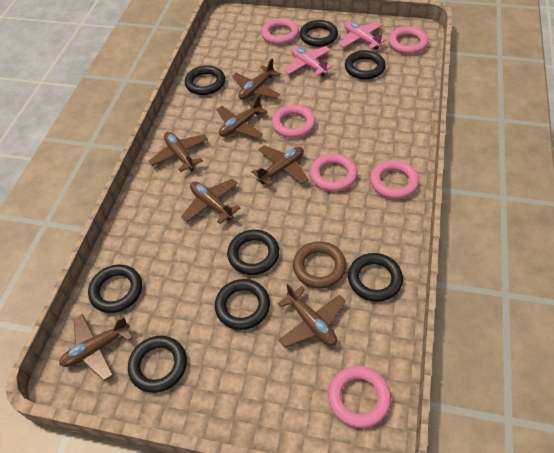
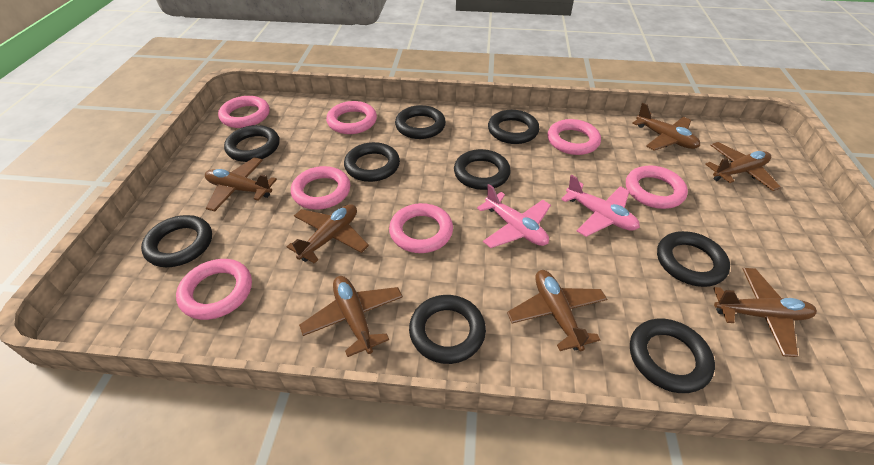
black ring: [88,265,142,313] [128,336,187,393] [185,65,225,95] [215,279,270,330] [227,230,279,275] [300,20,338,47] [345,50,386,80] [348,253,403,302] = 8 -> [141,215,212,267] [224,125,280,162] [344,142,400,182] [395,105,446,139] [409,295,486,364] [454,149,511,190] [488,110,539,144] [630,319,715,393] [657,231,730,287] = 9
brown ring: [293,241,346,289] = 1 -> none = 0
pink ring: [261,18,299,45] [272,105,316,138] [310,154,358,192] [328,366,391,428] [370,160,419,199] [389,27,428,54] = 6 -> [176,259,252,320] [218,96,270,128] [291,166,350,209] [326,101,377,134] [389,203,453,253] [547,119,601,155] [626,165,688,209] = 7

